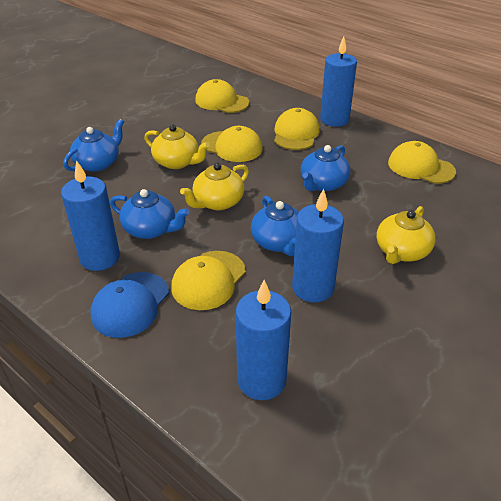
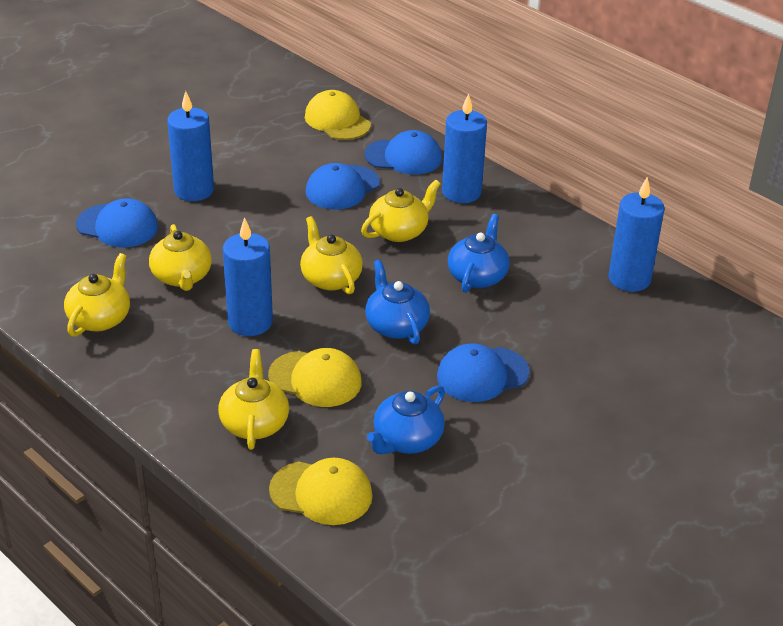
blue cap: [90,272,169,338] = 1 -> [76,198,158,247] [306,163,380,210] [365,130,442,175] [437,343,529,402] = 4
blue teapot: [63,119,124,172] [110,189,190,239] [251,196,299,256] [301,145,351,191] = 4 -> [365,260,430,344] [367,385,445,454] [448,214,510,293] = 3
yellow cap: [171,251,246,310] [195,79,250,113] [201,126,263,162] [274,108,320,150] [388,141,456,184] = 5 -> [268,348,362,407] [269,458,373,525] [305,90,371,140] = 3
yellow teapot: [144,125,210,169] [180,163,249,210] [377,206,436,264] = 3 -> [64,253,130,337] [149,224,212,291] [218,349,289,450] [300,216,363,294] [361,180,440,242] = 5

